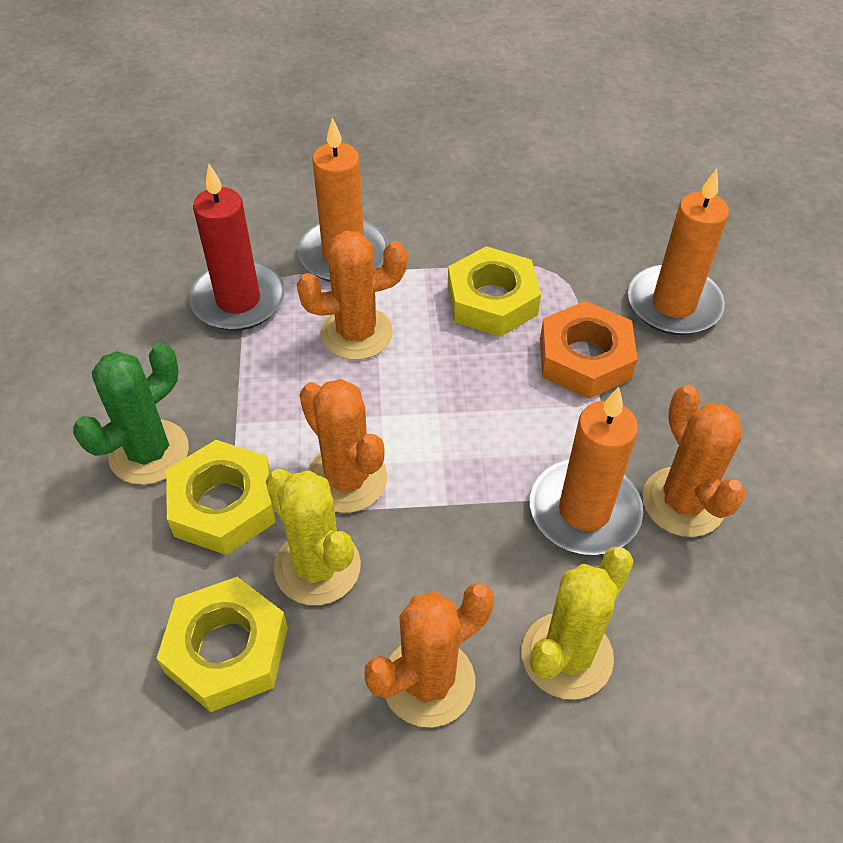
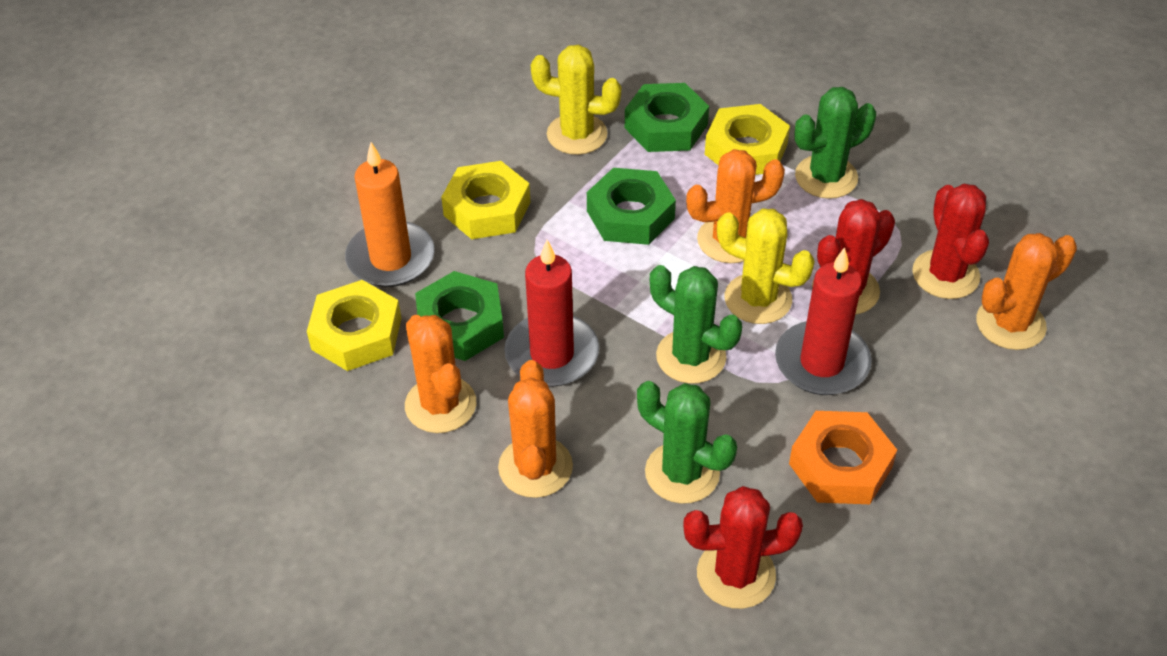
green cactus: [73,343,189,485] = 1 -> [637,381,737,504] [650,265,742,384] [794,87,876,199] = 3
green nut: none = 0 -> [415,271,504,361] [587,168,676,245] [625,83,709,152] = 3
orange candle: [298,117,389,282] [530,387,643,555] [628,169,729,335] = 3 -> [345,142,435,287] = 1
red cactus: none = 0 -> [683,486,803,609] [812,199,895,315] [912,183,989,299] = 3
red candle: [189,164,285,331] = 1 -> [504,240,599,387] [775,247,872,395] = 2

